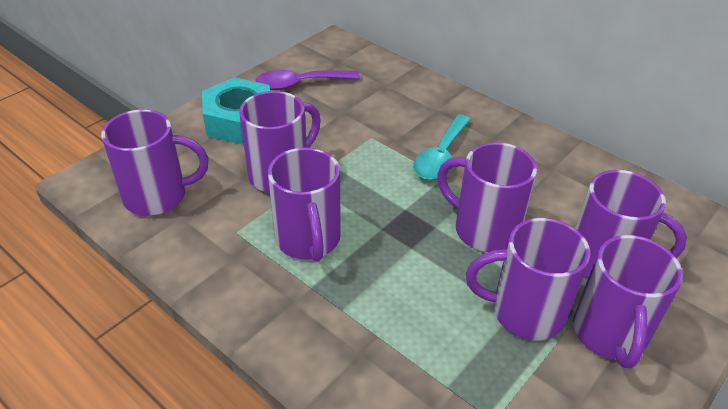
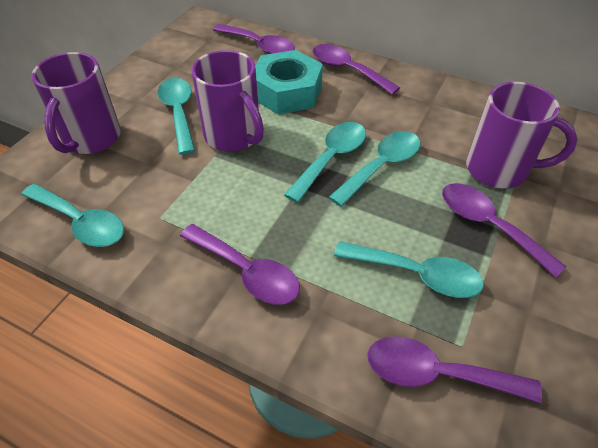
purple mug: [101,109,209,216] [239,91,321,193] [268,147,341,262] [437,142,537,252] [466,218,590,340] [573,235,683,368] [575,170,687,278] = 7 -> [32,52,121,154] [191,50,264,152] [466,82,577,188] = 3
purple spoon: [255,70,360,90] = 1 -> [180,224,300,305] [213,24,295,54] [313,44,400,95] [367,336,542,404] [442,183,567,278] = 5
turquoise spoon: [413,114,471,180] = 1 -> [21,184,124,247] [158,78,195,155] [284,122,366,203] [329,131,420,207] [334,241,484,298] = 5

